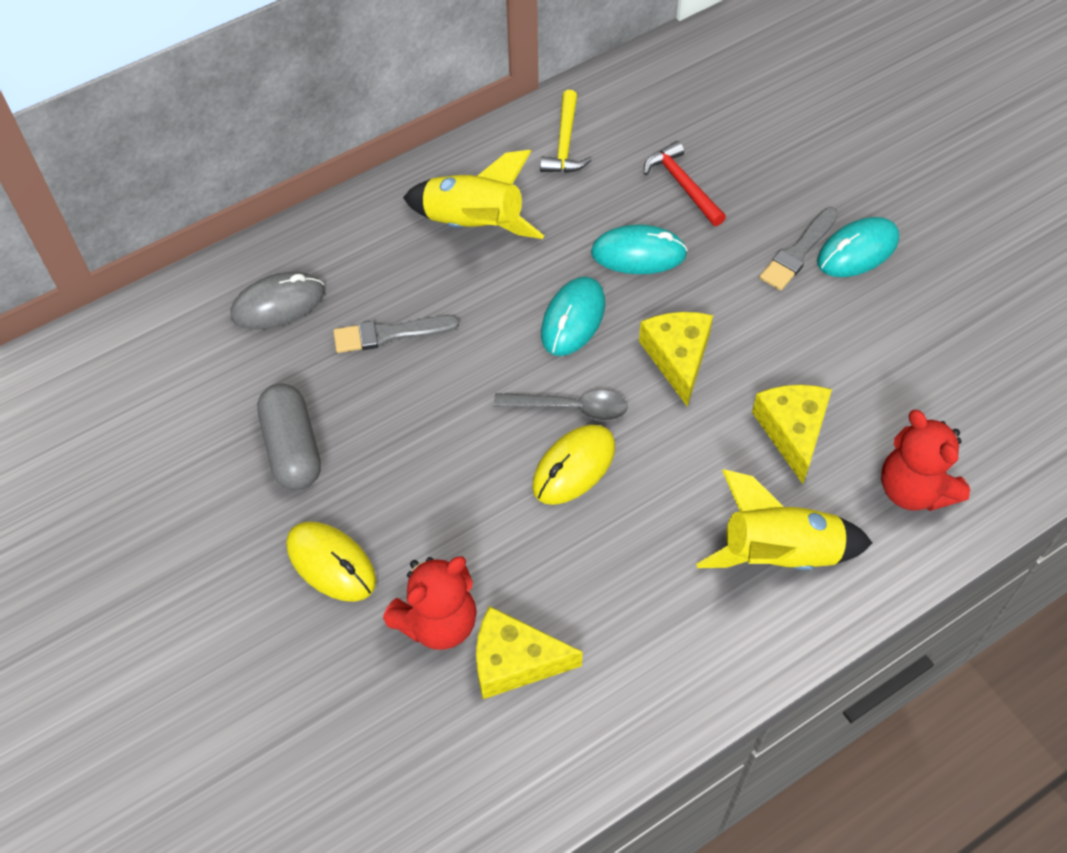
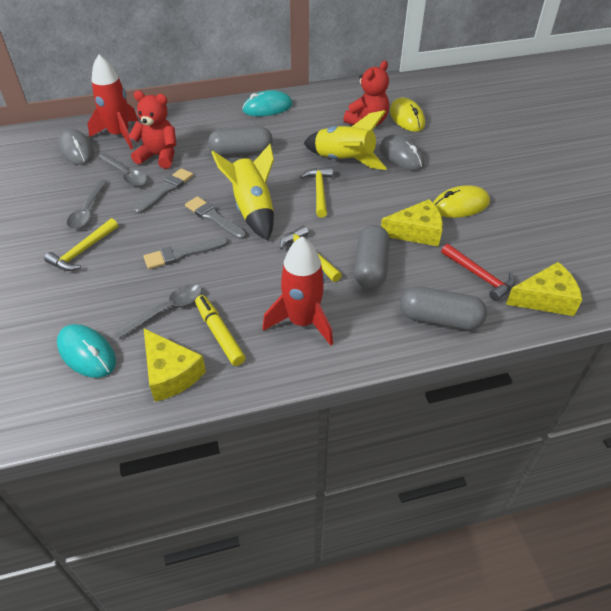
grey brush: [333,316,459,353] [759,207,838,291] = 2 -> [134,168,193,214] [144,237,228,269] [185,196,247,240] = 3
grey capsule: [257,383,321,490] = 1 -> [208,126,273,156] [354,225,390,289] [400,286,487,330] = 3
grey mouse: [230,272,325,330] = 1 -> [58,129,94,165] [380,135,425,170] = 2
grey spoon: [494,390,628,421] = 1 -> [67,180,108,229] [98,153,147,186] [114,284,202,339] = 3
red rocket: none = 0 -> [88,55,138,149] [262,236,333,345] = 2
turquoise mouse: [541,277,605,356] [591,224,688,274] [817,217,899,277] = 3 -> [57,324,116,378] [242,90,293,116] = 2
yellow hammer: [540,90,592,173] = 1 -> [44,218,118,271] [280,225,342,282] [300,167,333,218] = 3
yellow marker: none = 0 -> [195,295,246,366] = 1

